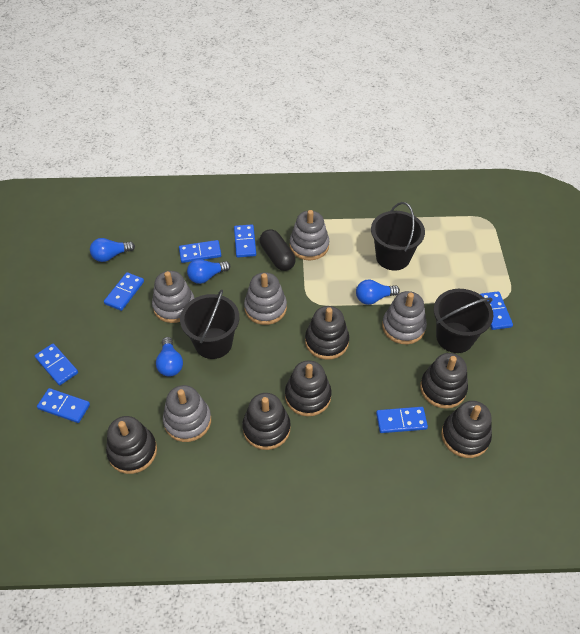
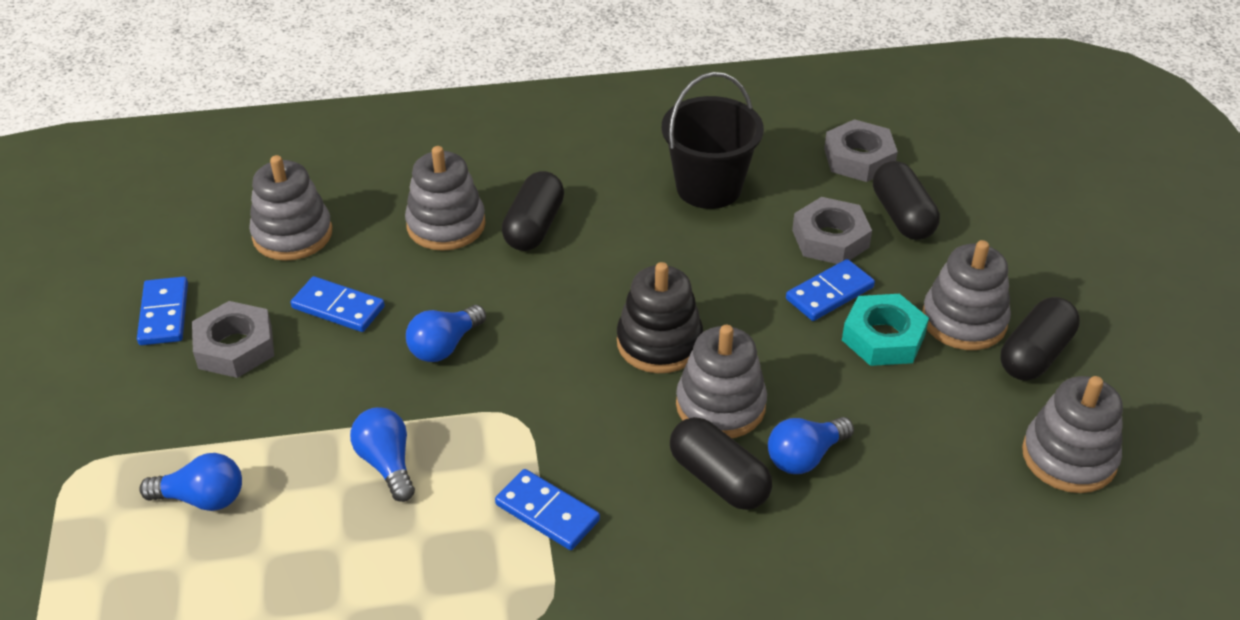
black bucket: [180,289,239,359] [371,202,425,271] [434,289,493,353] = 3 -> [662,72,764,209] = 1
black capsule: [260,229,296,271] = 1 -> [502,171,564,251] [670,417,772,510] [873,161,940,240] [1001,297,1080,381] = 4
black stacking toy: [106,416,157,474] [242,393,290,450] [285,360,332,416] [305,306,349,360] [420,353,468,409] [441,401,492,458] = 6 -> [617,262,704,373] = 1
blue domino: [35,343,78,385] [37,388,90,423] [104,272,144,311] [179,240,221,263] [234,224,256,258] [376,407,428,433] [480,291,513,330] = 7 -> [137,277,188,345] [291,276,385,332] [495,469,600,550] [786,259,875,321] = 4
grey nut: none = 0 -> [192,301,274,378] [792,197,872,264] [824,119,898,182] = 3
turquoise nut: none = 0 -> [842,294,929,366] = 1

